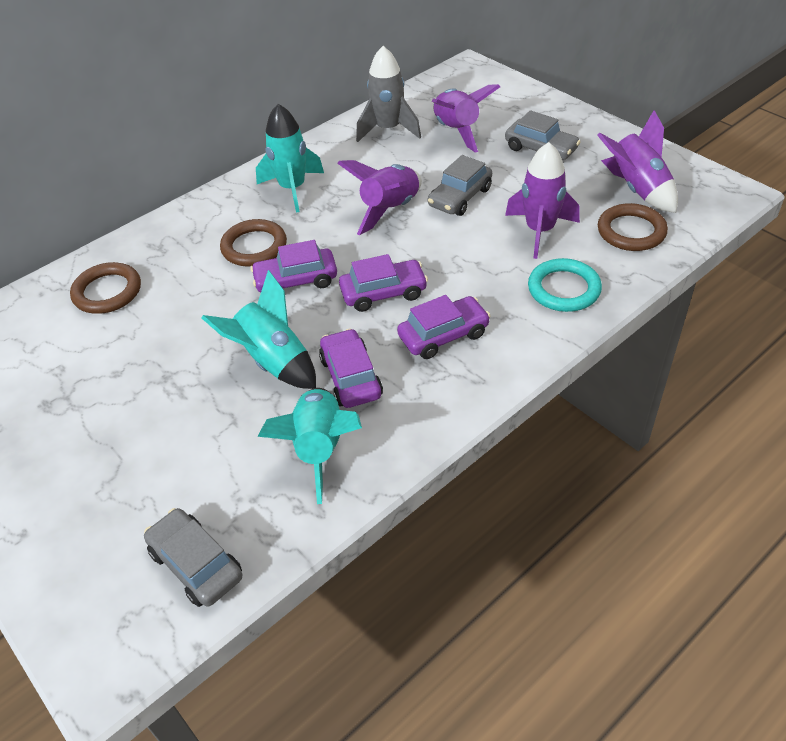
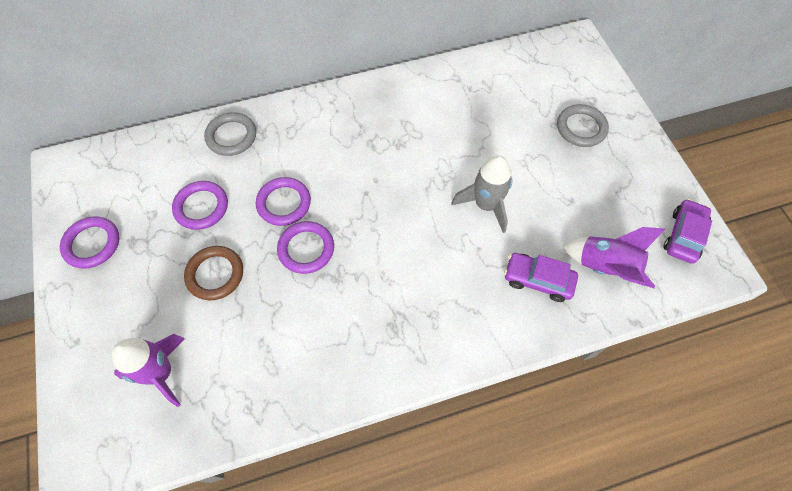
brown ring: [70,262,141,314] [220,219,287,267] [598,203,668,251] = 3 -> [184,246,243,300] = 1
grey car: [144,508,242,607] [428,155,492,216] [505,110,580,160] = 3 -> none = 0
grey ring: none = 0 -> [204,112,256,156] [557,104,609,147] = 2
purple car: [250,240,337,292] [319,329,383,408] [339,254,428,312] [397,295,490,359] = 4 -> [504,253,578,302] [663,199,712,264] = 2
purple ring: none = 0 -> [60,216,120,269] [172,181,228,230] [256,177,311,226] [277,221,334,274] = 4
purple rocket: [337,160,422,235] [432,84,500,153] [505,142,580,259] [597,110,678,213] = 4 -> [112,334,185,407] [562,227,665,288] = 2
turquoise ring: [528,258,602,312] = 1 -> none = 0
turquoise rocket: [202,270,316,389] [256,104,324,213] [258,388,362,504] = 3 -> none = 0

